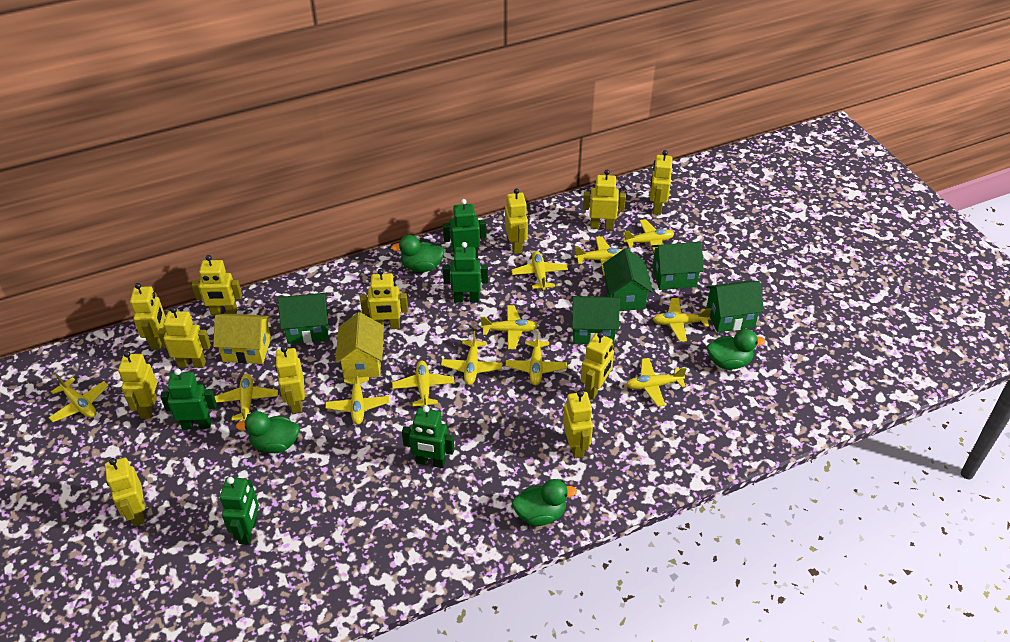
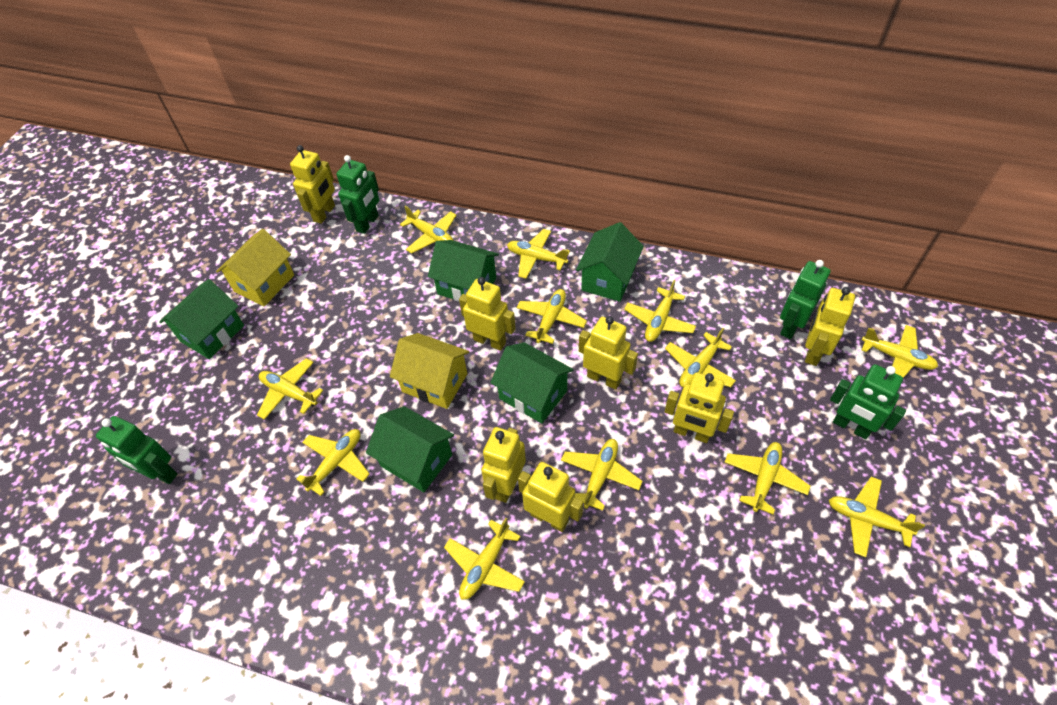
green duck: [236,411,300,453] [391,235,445,272] [512,479,577,526] [707,329,765,370] = 4 -> none = 0
green robot: [160,369,217,430] [220,477,259,545] [402,406,454,468] [443,199,486,258] [443,242,488,303] = 5 -> [96,416,177,484] [336,155,379,234] [780,260,831,339] [830,364,906,439] = 4
yellow robot: [105,458,145,526] [118,351,157,419] [130,283,165,350] [158,307,211,368] [192,255,242,316] [275,346,305,414] [360,269,408,329] [505,188,528,254] [563,390,593,458] [581,332,614,399] [583,169,626,230] [650,150,673,215] = 12 -> [290,145,335,224] [459,277,516,351] [481,427,526,503] [518,462,583,532] [579,316,638,390] [665,372,734,443] [805,287,855,366] = 7

